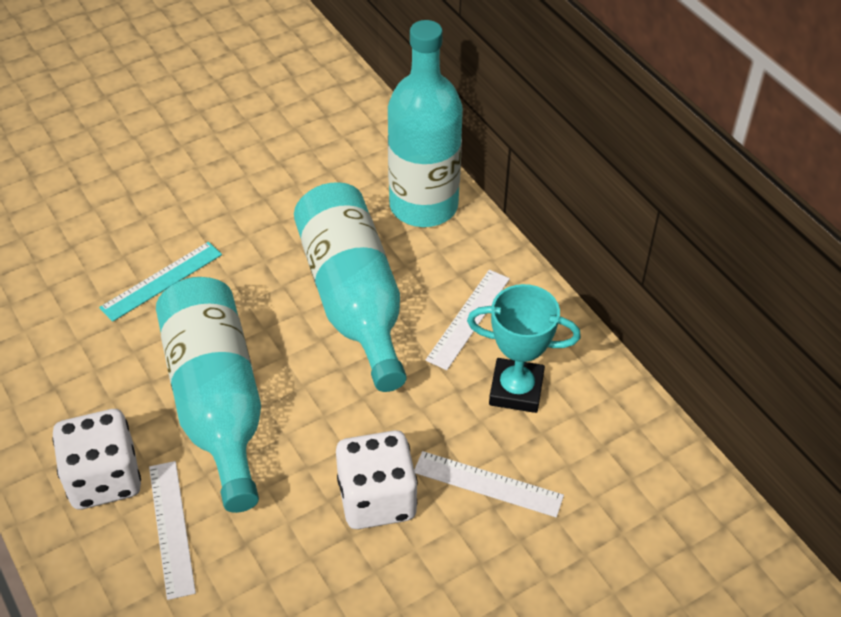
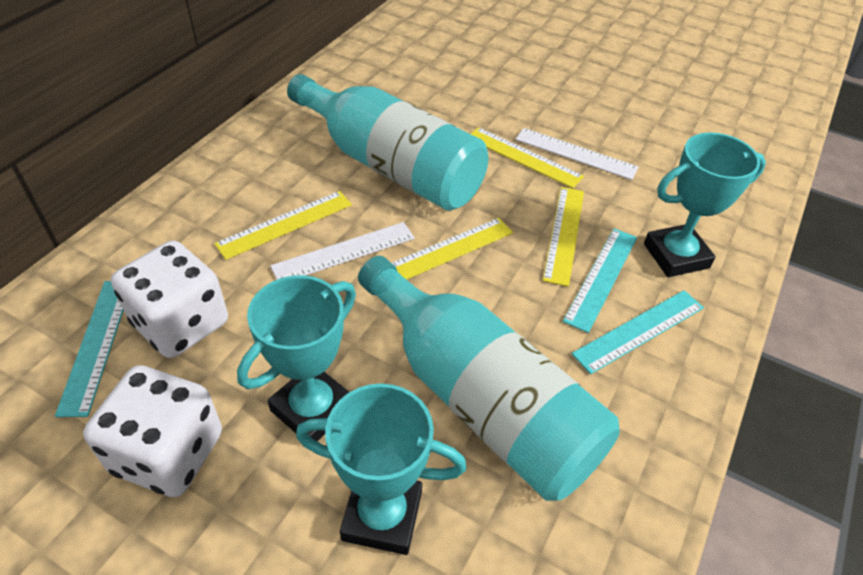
turquoise bottle: [156,277,261,513] [294,182,407,392] [388,20,463,227] = 3 -> [287,74,488,211] [358,256,620,501] = 2
turquoise ruler: [99,242,222,322] = 1 -> [55,281,124,417] [563,228,637,333] [572,290,704,374] = 3
turquoise trophy: [467,284,581,413] = 1 -> [237,275,356,441] [296,383,467,555] [644,132,766,277] = 3
white ruler: [149,461,196,600] [414,451,564,517] [426,270,510,370] = 3 -> [270,222,415,280] [515,128,639,180] = 2
yellow ruler: none = 0 -> [214,191,352,260] [392,218,513,280] [471,127,584,188] [543,187,584,287] = 4

